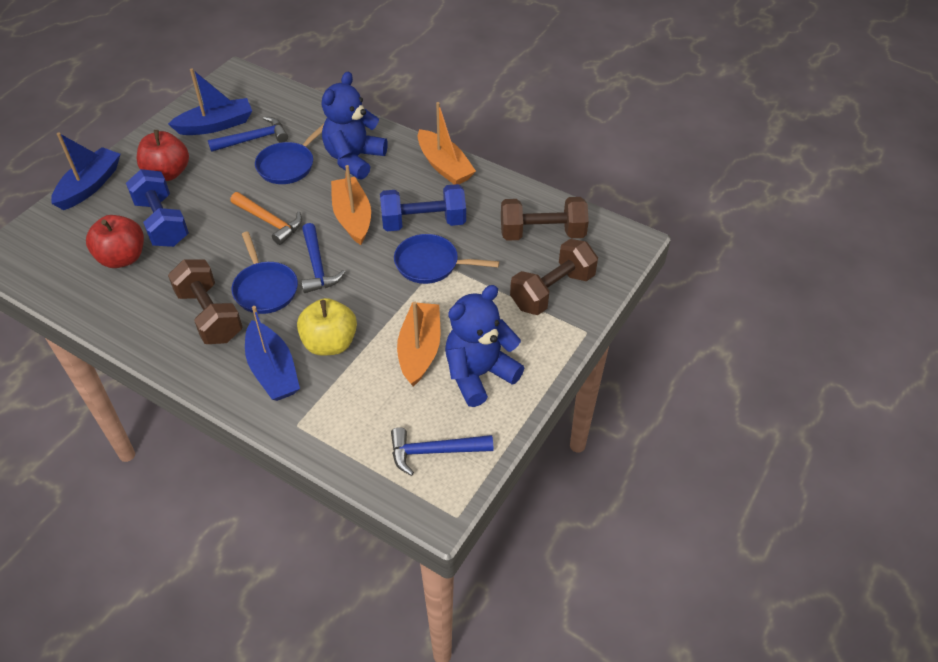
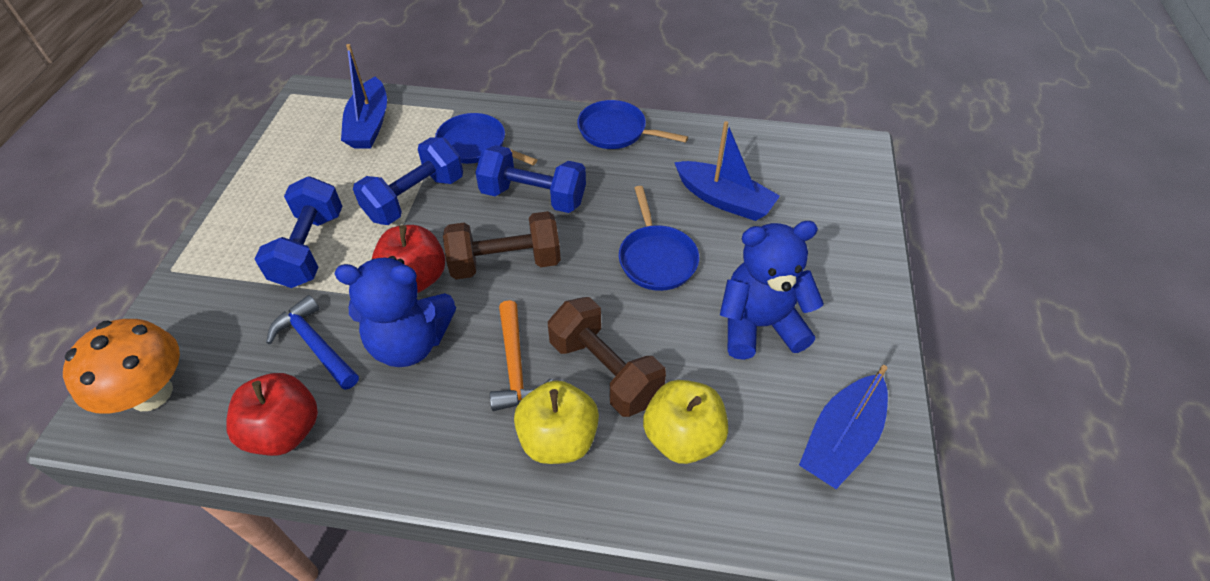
blue dumbbell: [126,169,189,247] [380,184,466,231] = 2 -> [255,176,343,288] [353,137,463,225] [475,145,586,213] = 3
blue hammer: [208,117,288,152] [301,223,345,293] [391,427,493,476] = 3 -> [266,295,359,390] = 1
brown dumbbell: [168,259,242,344] [501,197,589,241] [510,239,598,315] = 3 -> [443,211,561,279] [548,297,666,417] = 2
orange boat: [331,165,371,245] [397,302,440,387] [418,102,476,185] = 3 -> none = 0
orange mushroom: none = 0 -> [63,319,180,414] = 1
yellow apple: [297,298,357,356] = 1 -> [514,380,599,464] [643,380,728,464] = 2

